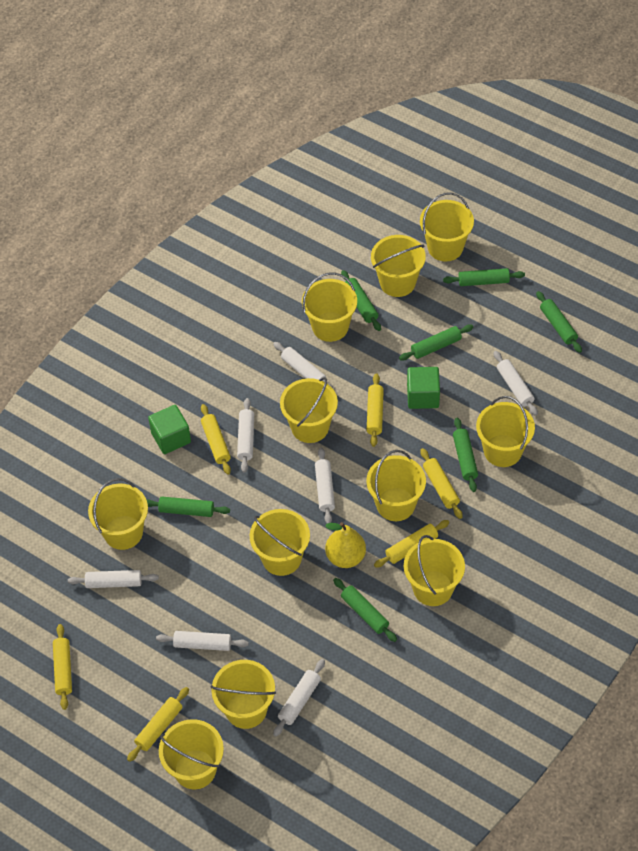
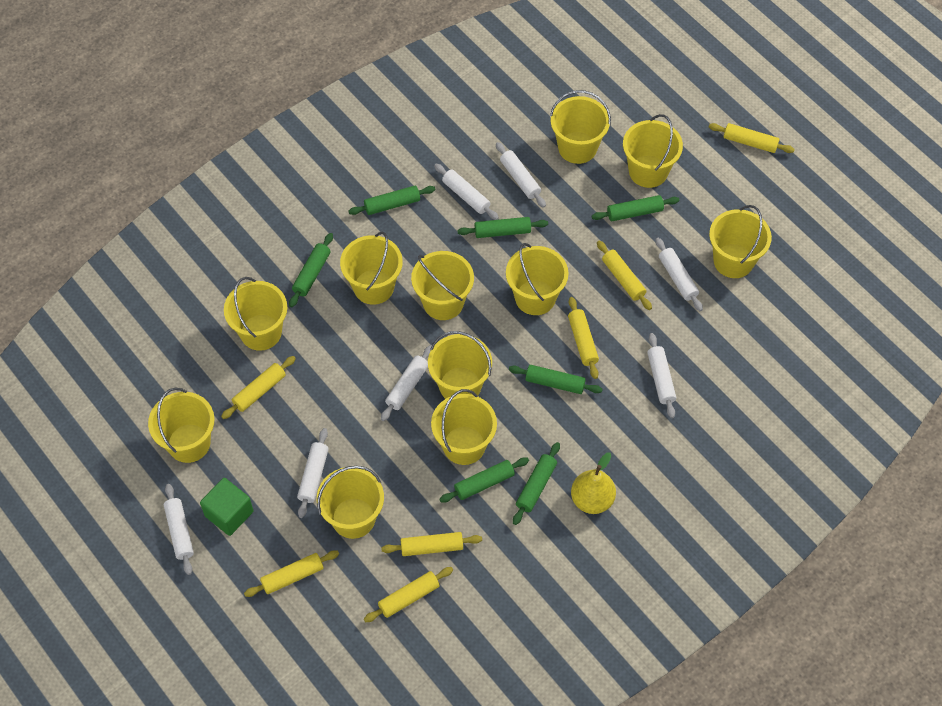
green cube: [148,405,191,454] [407,367,440,409] = 2 -> [200,478,253,536] = 1
yellow rolling pin: [53,624,72,710] [127,687,189,762] [201,404,231,475] [367,373,384,447] [374,520,449,568] [421,448,462,519] = 6 -> [221,356,296,419] [244,550,339,597] [364,567,453,622] [381,532,482,556] [568,297,599,379] [597,241,652,310] [709,123,795,153] = 7

